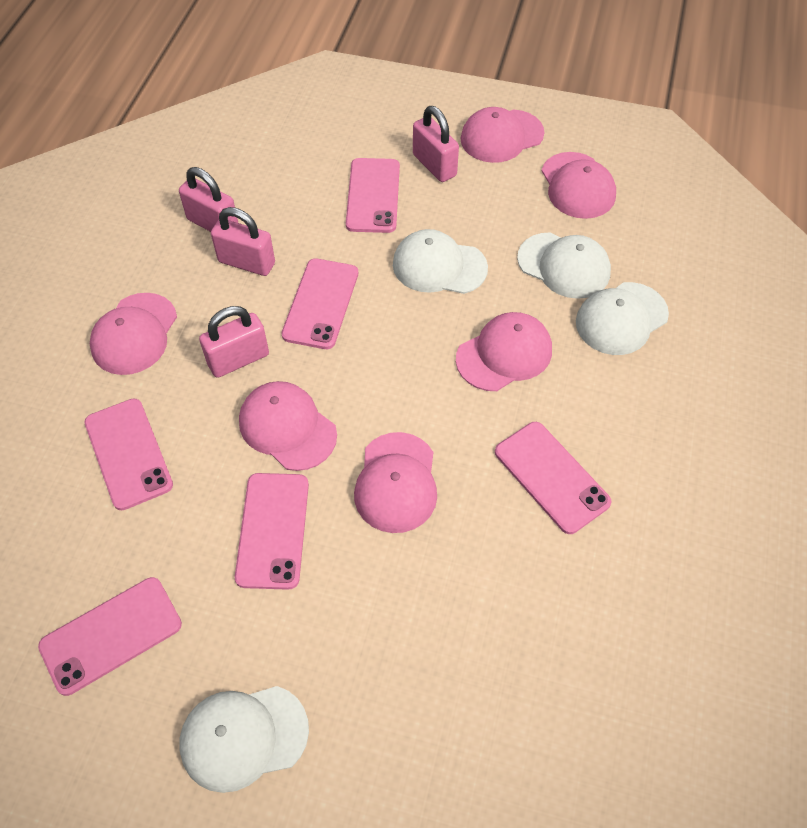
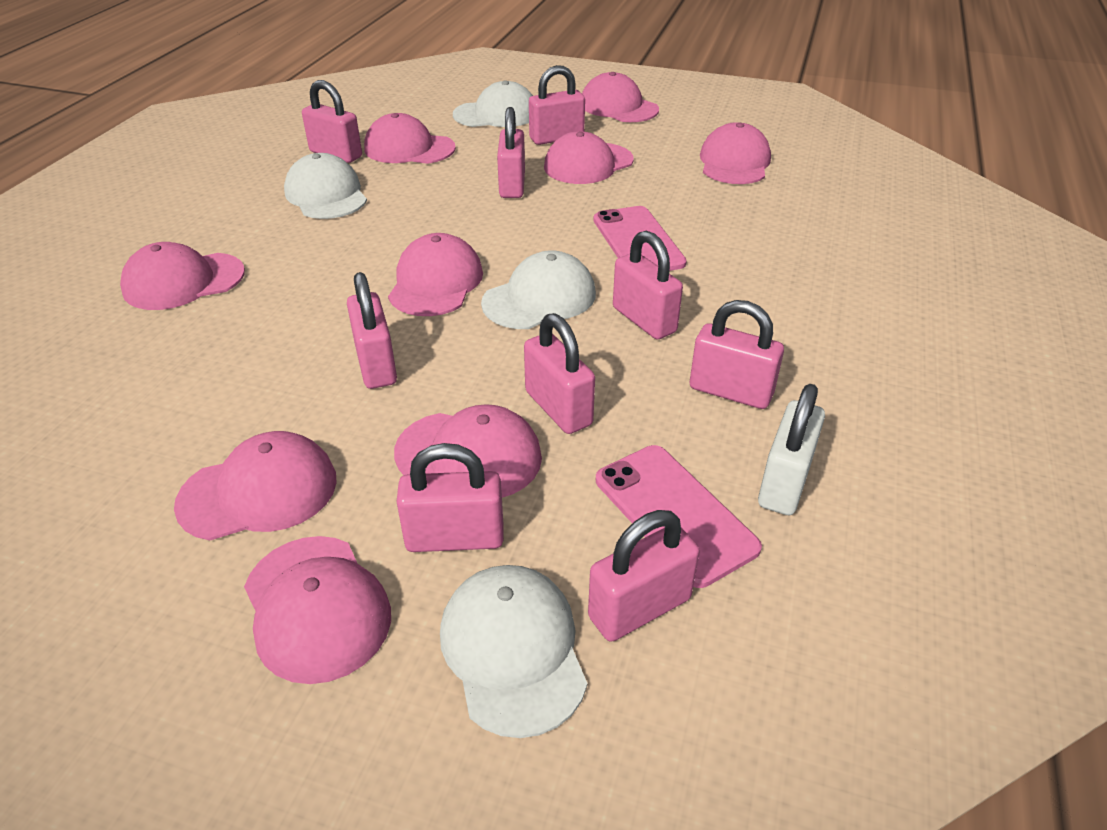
pink cap: [90,293,177,375] [239,381,337,471] [354,432,437,533] [456,312,552,391] [461,107,545,163] [542,152,616,219] = 6 -> [120,242,245,310] [174,431,337,540] [244,536,391,684] [364,113,456,164] [388,233,483,316] [394,404,542,498] [544,131,634,184] [582,72,659,122] [700,122,771,184] = 9
pink padlock: [179,167,238,232] [199,306,269,378] [211,207,275,276] [413,106,459,182] = 4 -> [302,80,362,163] [347,272,397,389] [396,443,504,552] [497,107,525,198] [524,313,595,434] [529,65,585,145] [588,510,700,642] [613,231,683,340] [690,300,784,409] = 9
pink phone: [38,577,182,696] [84,398,173,510] [235,473,309,590] [282,258,358,349] [346,158,400,233] [495,422,611,534] = 6 -> [594,206,687,271] [596,445,762,588] = 2
white padlock: none = 0 -> [758,384,825,515] = 1

